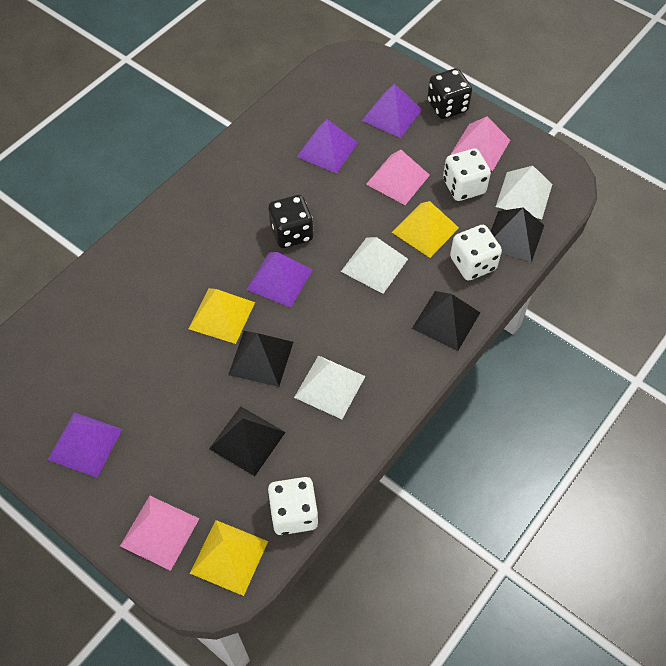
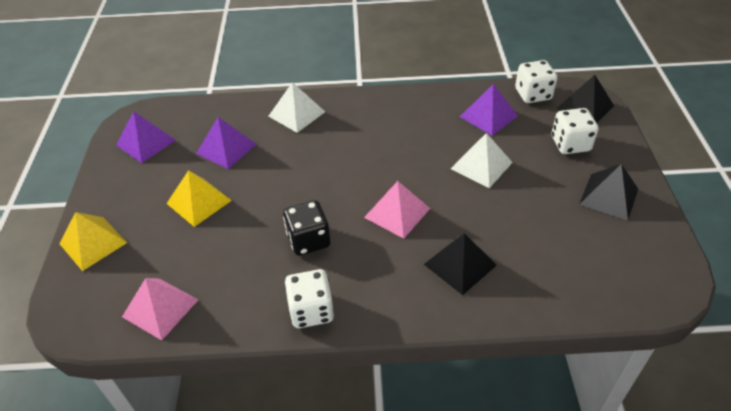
black dice: [268,195,313,248] [427,68,472,119] = 2 -> [283,200,331,256] = 1
black pyramid: [209,406,286,476] [228,331,293,387] [412,291,480,351] [490,208,544,262] = 4 -> [424,233,497,295] [556,75,614,123] [579,164,638,220] = 3
pink pyramid: [120,496,200,571] [366,150,430,205] [451,117,510,171] = 3 -> [122,278,198,340] [364,181,430,239] = 2
purple pyramid: [48,412,123,478] [246,252,313,308] [297,119,358,174] [362,84,422,138] = 4 -> [116,111,176,163] [196,117,256,169] [460,84,518,136] = 3
white pyramid: [294,355,366,419] [341,237,408,294] [496,166,552,219] = 3 -> [268,82,325,133] [451,133,513,188] = 2
yellow pyramid: [189,288,255,344] [190,520,268,596] [392,201,459,258] = 3 -> [59,212,127,271] [167,170,232,227] = 2

